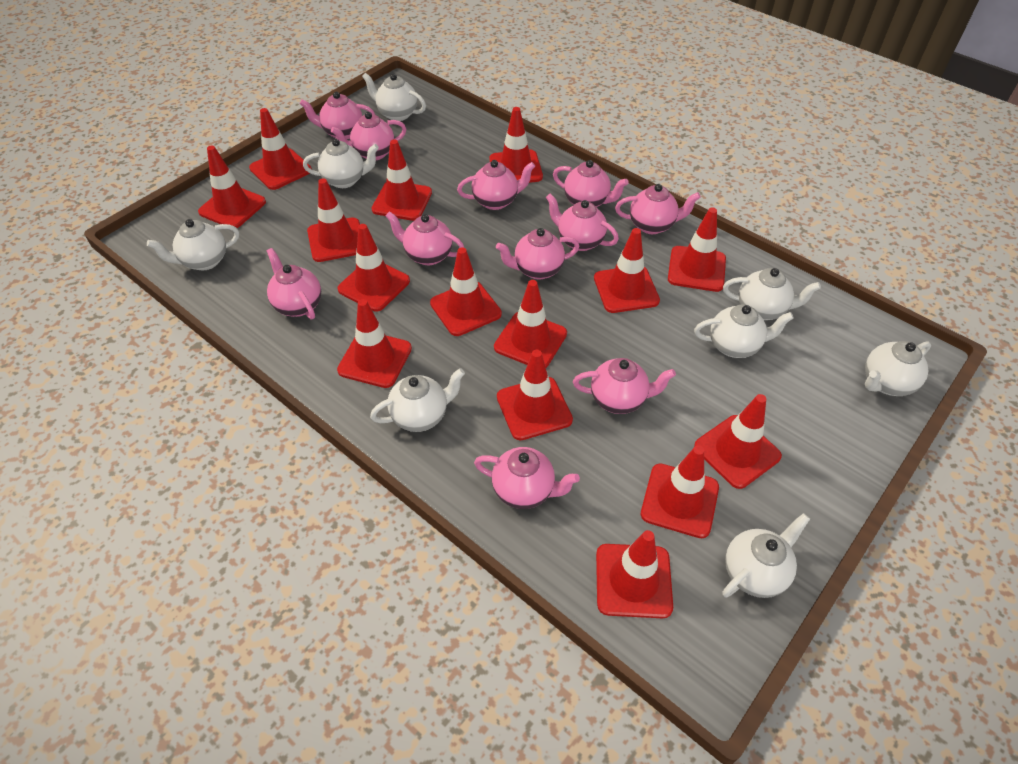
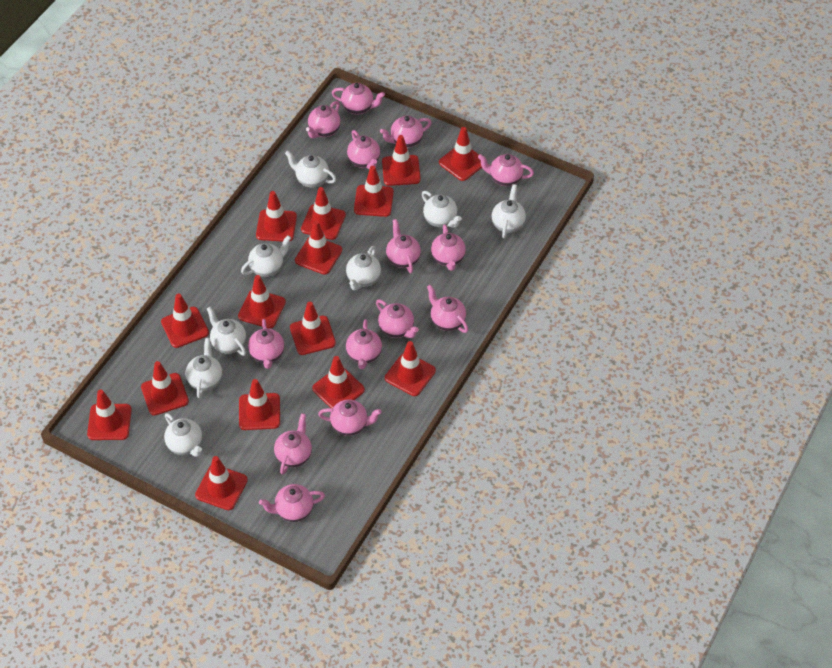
pink teapot: [267,248,321,319] [300,92,375,139] [331,112,406,160] [386,211,464,265] [457,160,535,210] [474,447,580,509] [496,228,580,280] [546,193,619,251] [553,160,629,207] [573,358,676,414] [615,184,701,234] = 11 -> [248,319,284,369] [259,484,325,522] [274,413,312,475] [306,101,341,138] [318,399,382,436] [332,83,385,115] [346,319,382,369] [347,130,380,169] [376,299,419,338] [380,115,432,148] [386,219,421,273] [427,285,469,333] [431,224,466,271] [478,154,534,186] = 14

